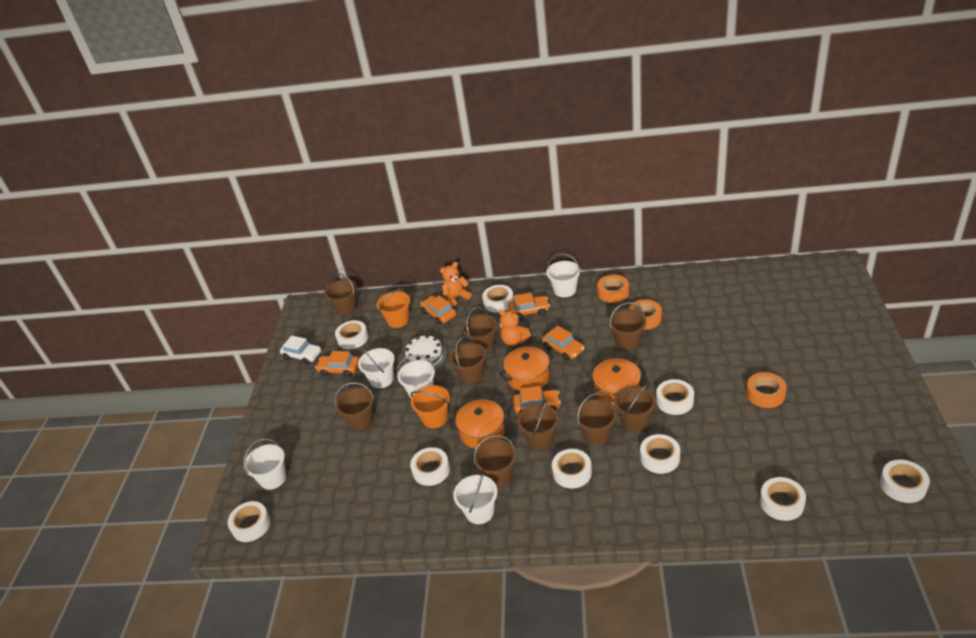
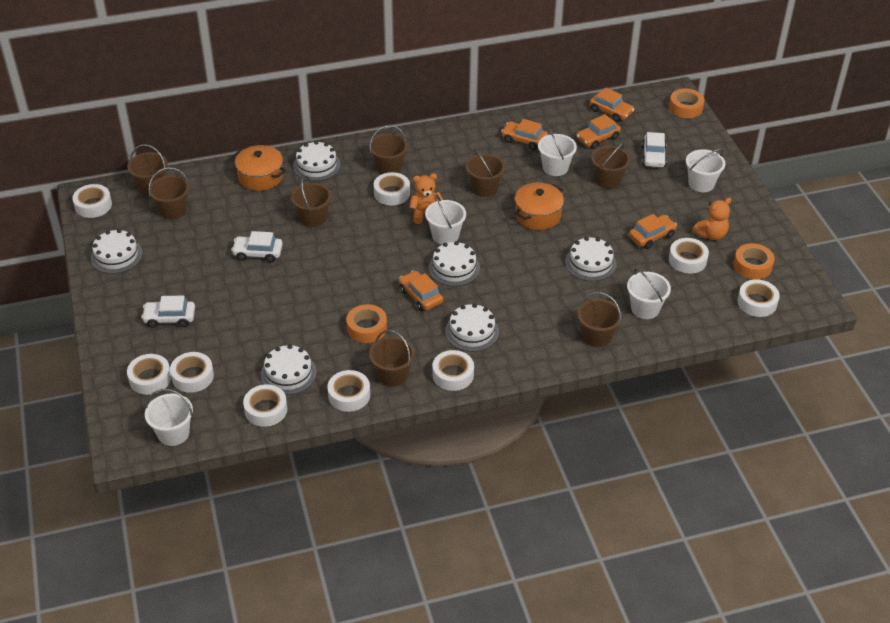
brown bucket: [324,273,357,315] [334,382,375,430] [449,336,486,384] [462,307,498,353] [473,435,516,487] [517,399,559,449] [575,393,617,445] [609,302,646,350] [614,384,656,431] = 9 -> [127,144,168,195] [148,167,190,219] [291,176,332,227] [369,125,408,174] [369,330,415,387] [466,149,505,197] [578,292,622,347] [591,142,631,189] = 8
orange bucket: [377,289,410,328] [411,385,450,428] = 2 -> none = 0
orange pot: [450,399,511,449] [499,346,554,391] [587,358,646,406] = 3 -> [232,145,286,191] [515,183,564,230] = 2
white cake: [404,335,447,370] = 1 -> [91,229,143,274] [261,344,317,395] [293,141,341,181] [429,241,480,286] [445,304,499,352] [565,237,616,281] = 6
white car: [280,335,321,365] = 1 -> [141,296,195,328] [231,231,283,262] [642,132,667,167] = 3

